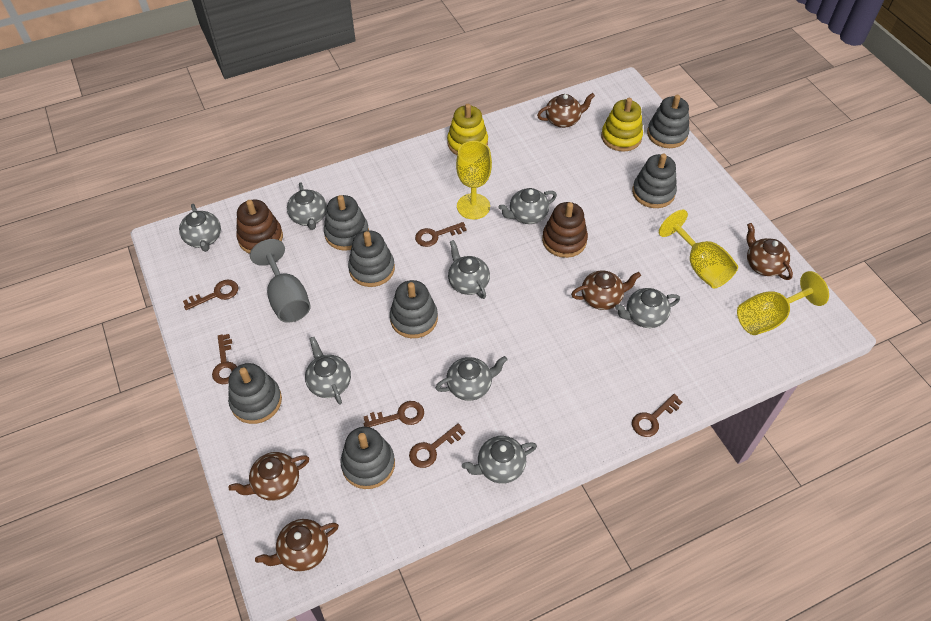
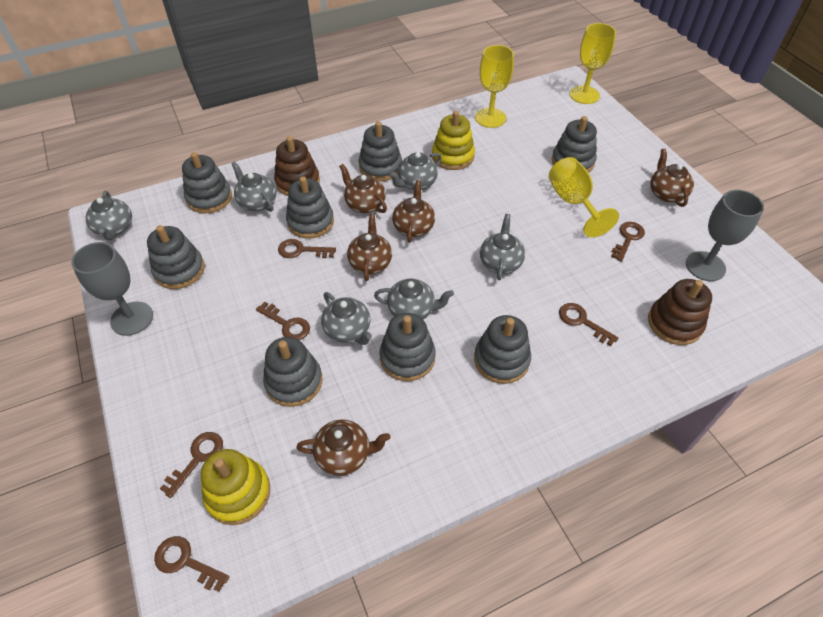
grey goblet: [250,239,311,323] = 1 -> [71,242,153,336] [686,190,764,281] = 2
grey stacking toy: [228,363,282,424] [324,195,369,251] [341,427,395,489] [348,230,395,287] [390,280,438,338] [632,153,677,208] [647,95,689,148] = 7 -> [147,225,205,289] [182,152,232,213] [263,337,323,407] [286,176,334,239] [359,121,402,181] [379,313,436,381] [474,315,531,384] [552,116,597,173] = 8
grey teapot: [179,204,221,252] [287,182,327,230] [305,337,351,405] [436,356,508,401] [448,240,490,299] [462,436,537,484] [498,188,557,224] [615,288,680,328] = 8 -> [85,191,132,241] [231,162,276,212] [321,292,372,345] [374,279,454,319] [389,152,442,190] [480,214,525,280] = 6

